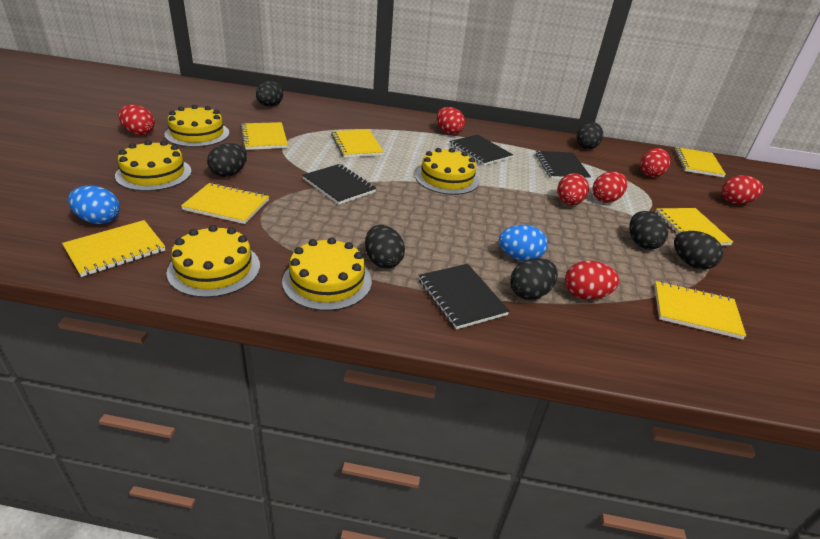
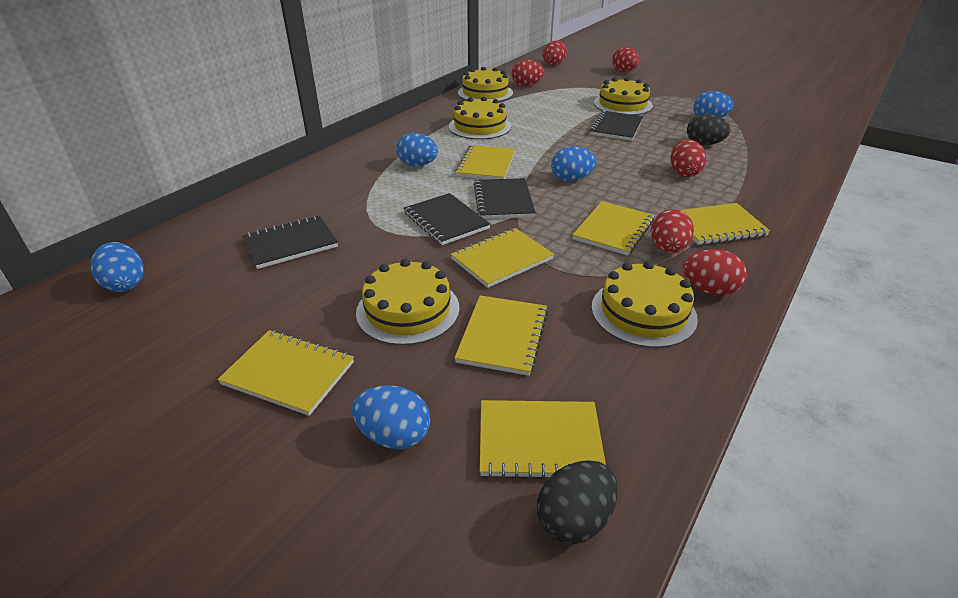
black egg: [207,143,247,177] [256,81,283,107] [365,225,405,268] [510,258,558,300] [577,122,603,149] [629,211,668,250] [674,231,723,269] = 7 -> [537,460,618,544] [687,113,730,145] = 2
blue egg: [68,186,120,224] [499,225,547,261] = 2 -> [90,242,144,292] [352,385,430,449] [396,133,438,166] [551,146,597,181] [693,91,734,118] = 5
red egg: [118,104,155,135] [437,107,465,135] [557,173,589,205] [565,261,619,300] [592,171,627,203] [640,148,670,177] [722,175,763,204] = 7 -> [511,60,544,86] [543,40,567,66] [612,47,639,72] [651,209,694,253] [671,139,706,177] [682,249,747,295] = 6

